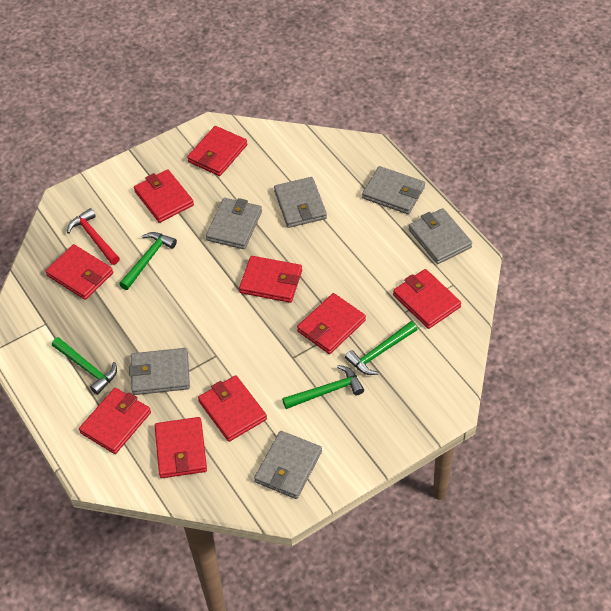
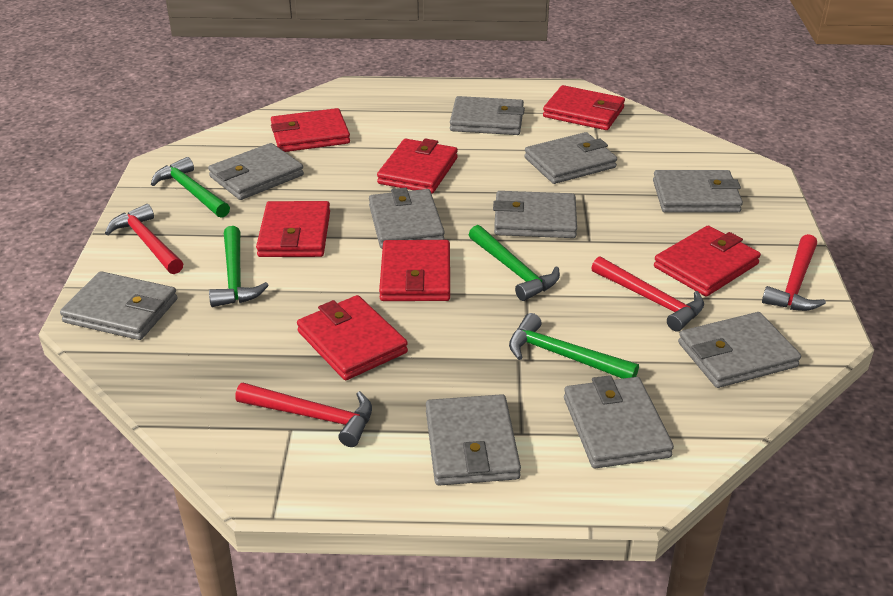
grey wallet: [129,348,190,395] [206,198,262,249] [254,431,322,499] [274,177,327,228] [362,166,425,214] [409,208,472,264] = 6 -> [60,271,177,340] [208,143,304,200] [369,187,445,249] [426,394,521,486] [450,96,525,135] [493,191,577,238] [524,132,617,184] [564,375,674,468] [653,170,743,213] [678,312,801,388] = 10
red hammer: [67,208,120,265] = 1 -> [105,204,183,274] [235,383,372,447] [591,256,704,332] [762,234,826,311] = 4
red wallet: [45,244,113,300] [79,388,151,454] [134,169,194,223] [155,417,207,478] [187,126,247,176] [198,375,267,442] [239,256,302,303] [297,293,366,354] [393,269,461,329] = 9 -> [256,201,330,257] [271,108,350,152] [297,295,408,380] [377,138,458,194] [379,240,450,301] [543,85,625,130] [654,226,761,296] = 7

